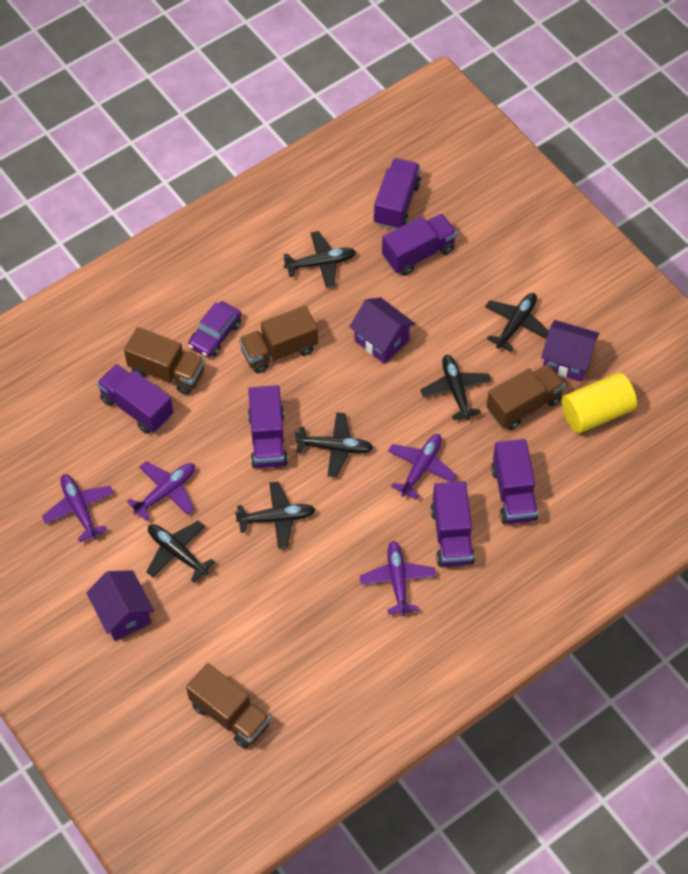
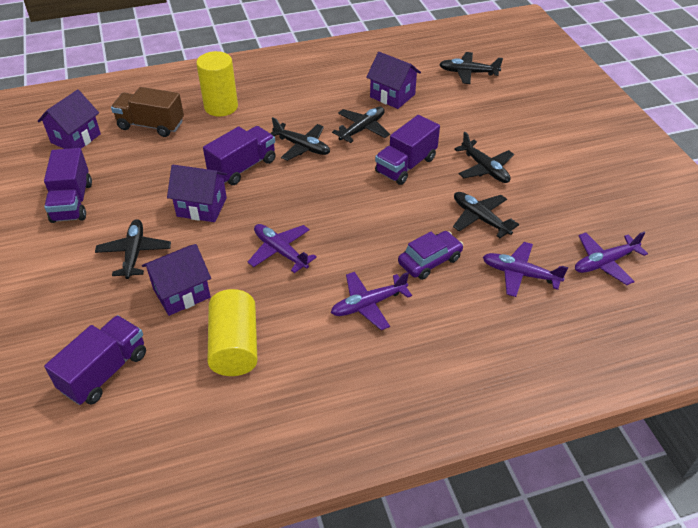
brown truck: [124,327,205,395] [186,663,271,749] [239,306,318,373] [486,364,565,430] = 4 -> [111,87,184,137] = 1
purple house: [86,570,154,641] [349,297,415,364] [541,320,599,382] = 3 -> [38,89,101,149] [142,244,211,316] [167,165,227,222] [366,52,421,109] = 4
purple truck: [97,364,173,434] [248,385,288,468] [374,158,421,230] [382,214,457,276] [431,481,475,567] [491,439,538,524] = 6 -> [44,148,92,223] [44,315,146,405] [203,126,276,185] [375,115,440,185] = 4
yellow cylinder: [561,373,637,433] = 1 -> [196,51,238,116] [207,289,258,376] = 2

